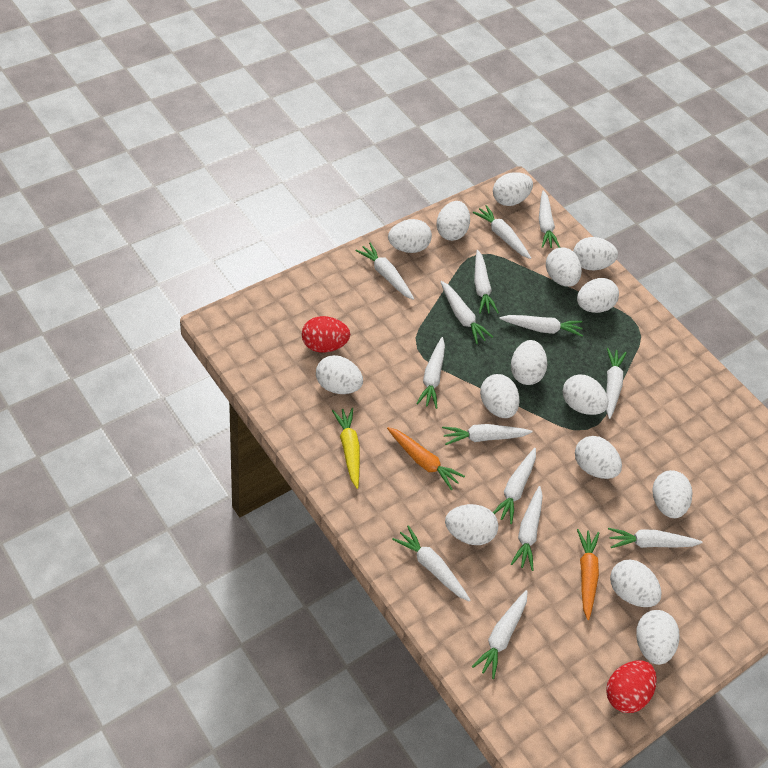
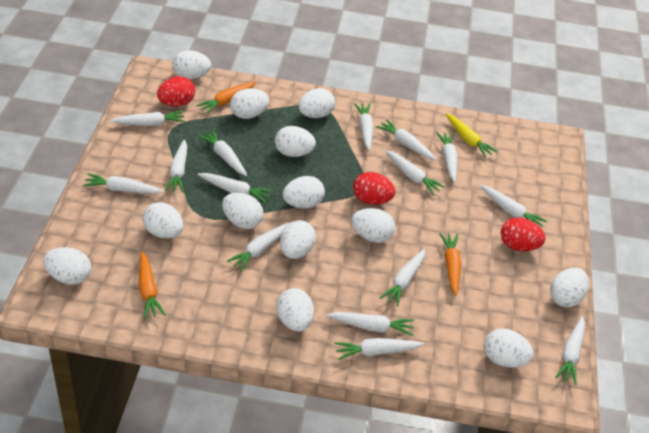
orange carrot: [387,427,465,491] [577,529,599,620] = 2 -> [139,252,166,319] [196,82,256,114] [439,233,461,296] = 3
red egg: [302,316,350,352] [606,660,657,713] = 2 -> [157,76,195,107] [353,172,395,205] [501,218,545,251] = 3
white carrot: [355,242,414,300] [392,525,470,602] [416,337,445,409] [440,281,493,344] [442,424,532,445] [472,590,528,679] [473,205,531,259] [474,250,499,314] [493,448,536,524] [499,315,583,337] [511,486,543,571] [539,190,560,248] [606,348,627,419] [608,528,703,548] = 14 -> [82,173,163,194] [110,111,185,126] [164,139,187,193] [198,129,247,176] [198,173,273,203] [227,223,290,272] [326,312,414,336] [334,338,424,360] [354,103,374,151] [376,119,436,160] [380,249,425,307] [385,150,445,195] [436,132,458,183] [480,185,547,226] [555,316,585,385] = 15
white egg: [316,355,363,394] [388,219,432,253] [436,201,470,241] [445,504,498,545] [480,374,520,418] [493,172,533,206] [511,340,547,385] [546,247,582,287] [563,375,608,415] [573,237,618,270] [575,436,622,479] [577,278,619,313] [610,560,662,607] [636,610,679,665] [653,470,693,518] = 15 -> [43,247,91,285] [143,202,184,239] [173,50,211,79] [222,193,264,229] [230,88,269,119] [275,126,316,157] [276,288,314,332] [280,220,316,259] [283,176,325,209] [298,88,335,118] [351,208,395,243] [484,328,534,368] [550,268,589,308] = 13

